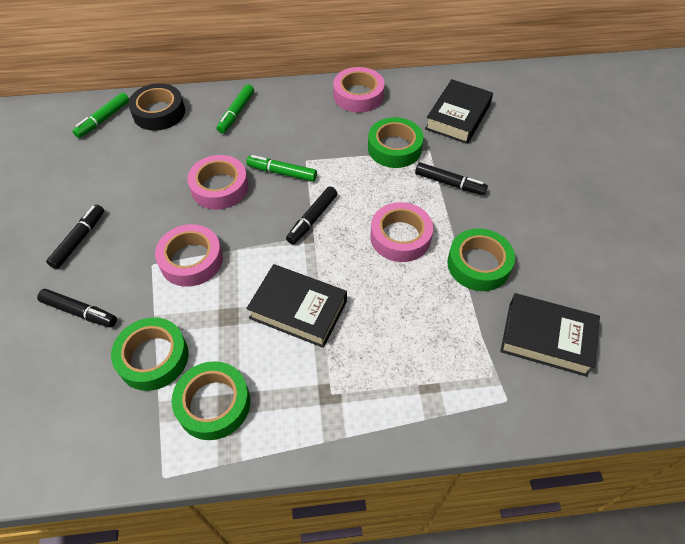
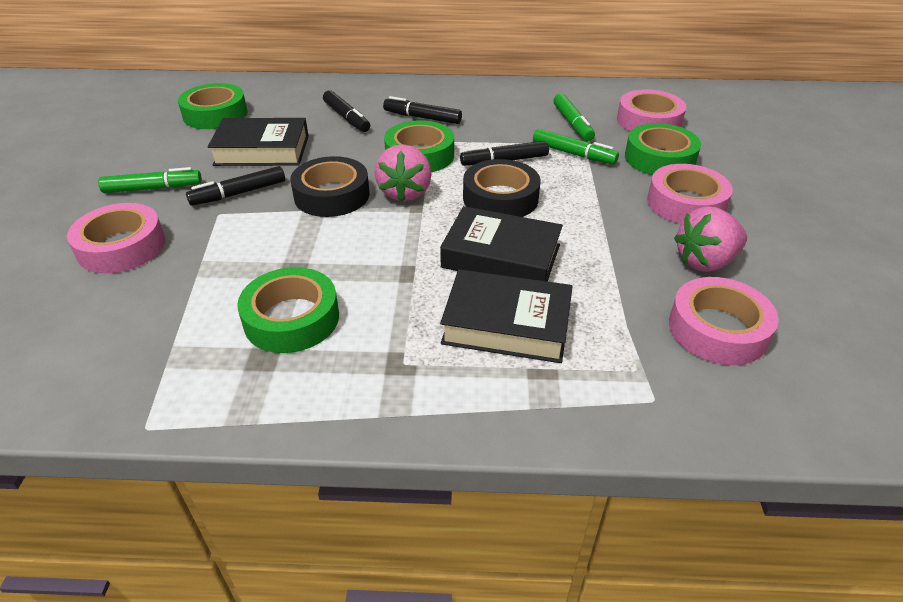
black tape: [128,83,185,131] = 1 -> [290,156,370,217] [463,159,540,217] = 2
pink strawberry: none = 0 -> [375,144,432,202] [674,207,747,272] = 2

